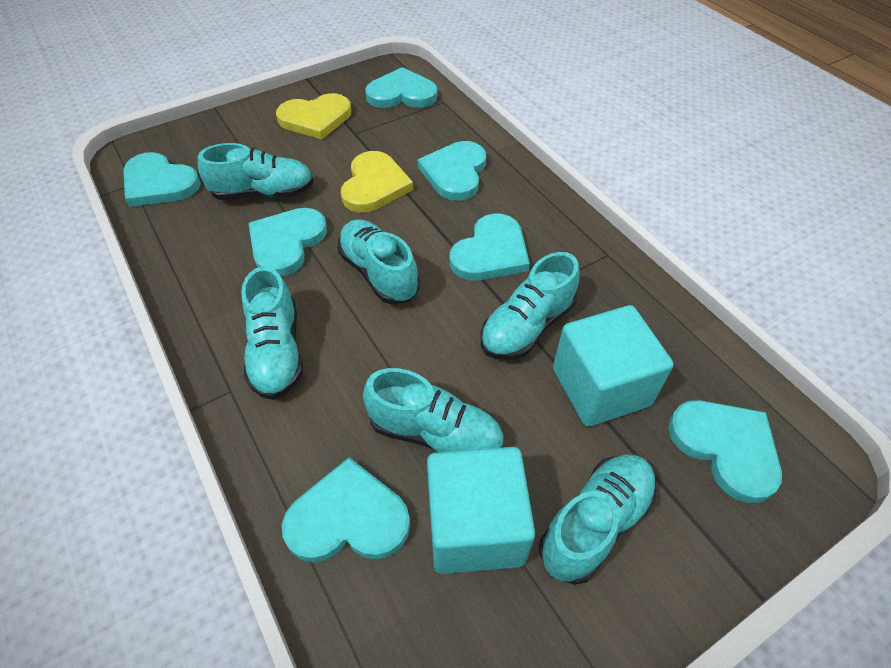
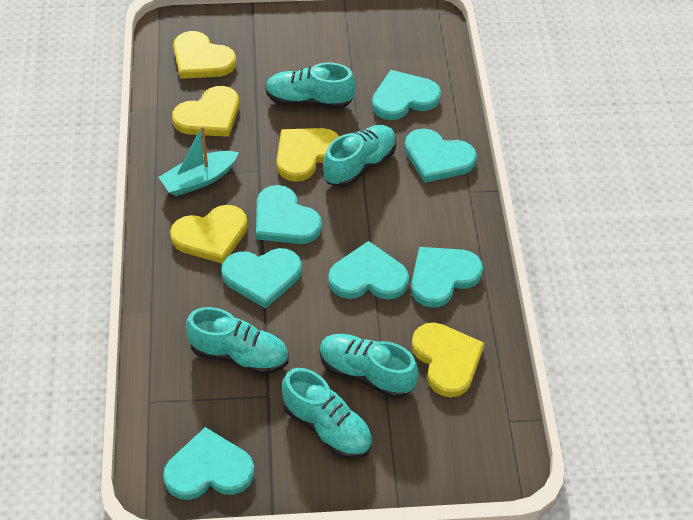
turquoise boat: none = 0 -> [159,126,239,196] = 1
turquoise cube: [427,447,535,574] [553,305,673,427] = 2 -> none = 0
turquoise shoe: [198,143,314,200] [241,267,303,400] [337,219,420,304] [363,368,504,452] [480,252,580,360] [539,454,657,585] = 6 -> [185,307,289,375] [265,63,356,109] [282,368,372,459] [319,334,419,399] [323,125,396,187] = 5
yellow heart: [276,93,351,140] [341,151,413,213] = 2 -> [170,205,248,263] [172,86,239,137] [173,31,236,79] [277,128,340,182] [411,322,484,397] = 5

